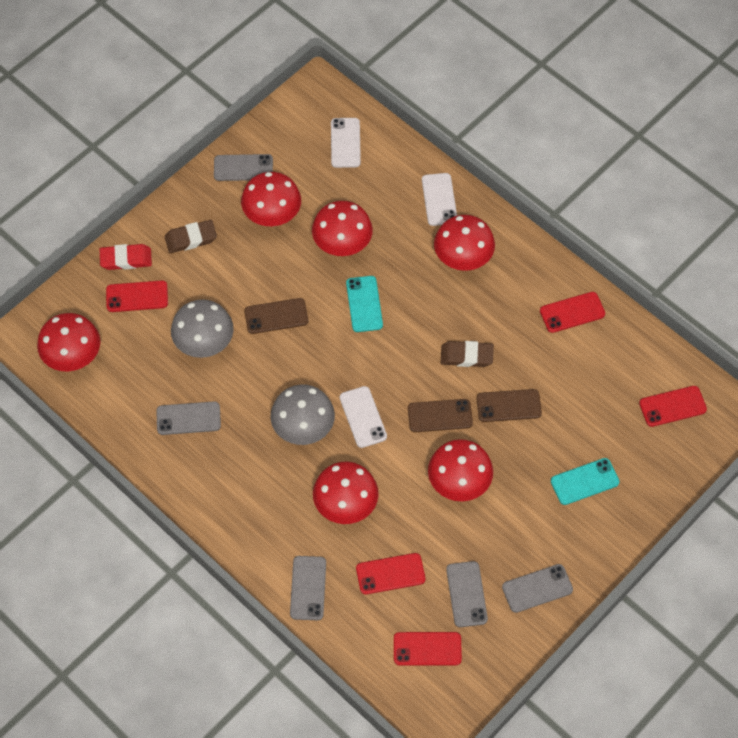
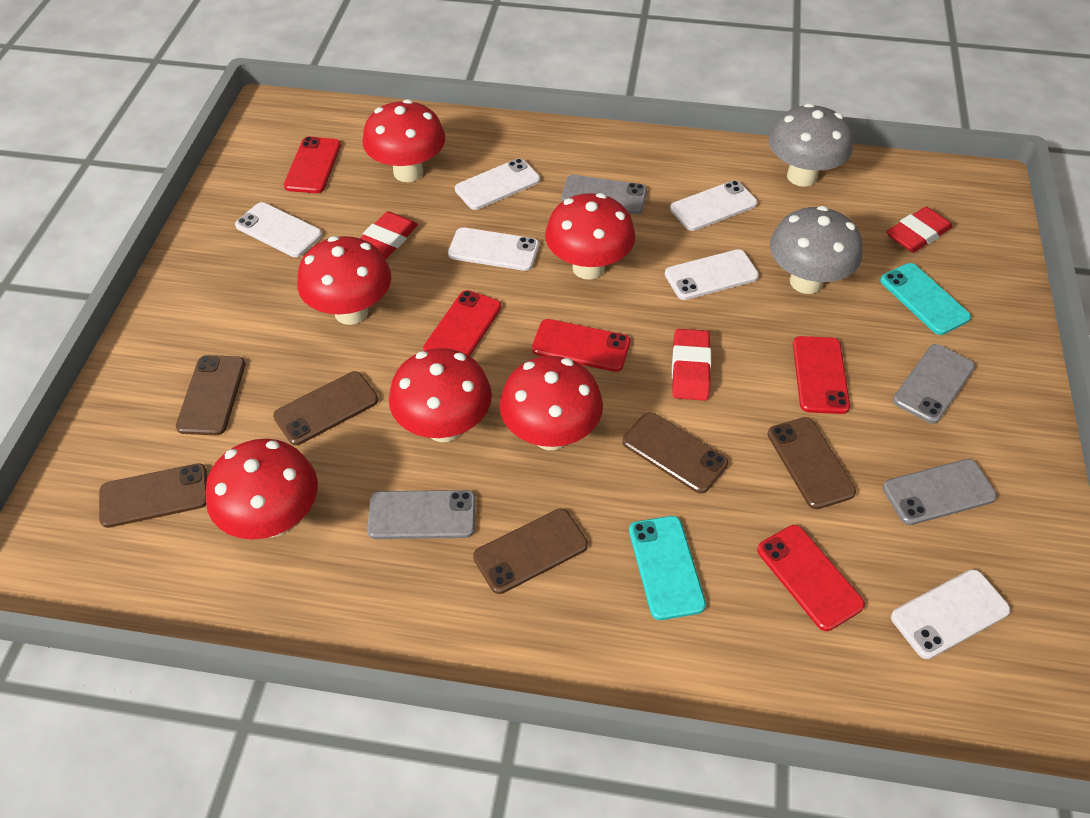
brown eraser: [165,220,217,253] [441,341,494,367] = 2 -> none = 0
brown phone: [244,298,308,334] [408,399,473,432] [476,389,542,422] = 3 -> [99,463,207,528] [176,355,246,435] [273,371,378,445] [473,509,588,594] [622,412,728,494] [767,417,856,509] = 6
grey phone: [156,401,221,435] [214,154,273,181] [290,556,326,620] [446,561,488,627] [502,564,573,613] = 5 -> [367,490,476,539] [561,175,647,214] [883,459,997,525] [893,344,975,424] = 4
red eraser: [100,244,152,270] = 1 -> [360,211,418,260] [672,329,711,401] [886,207,952,253] = 3
white phone: [331,118,361,168] [340,386,387,448] [422,173,457,226] = 3 -> [235,202,322,257] [448,227,539,271] [455,158,540,210] [665,249,759,300] [670,180,757,231] [891,569,1011,659] = 6

